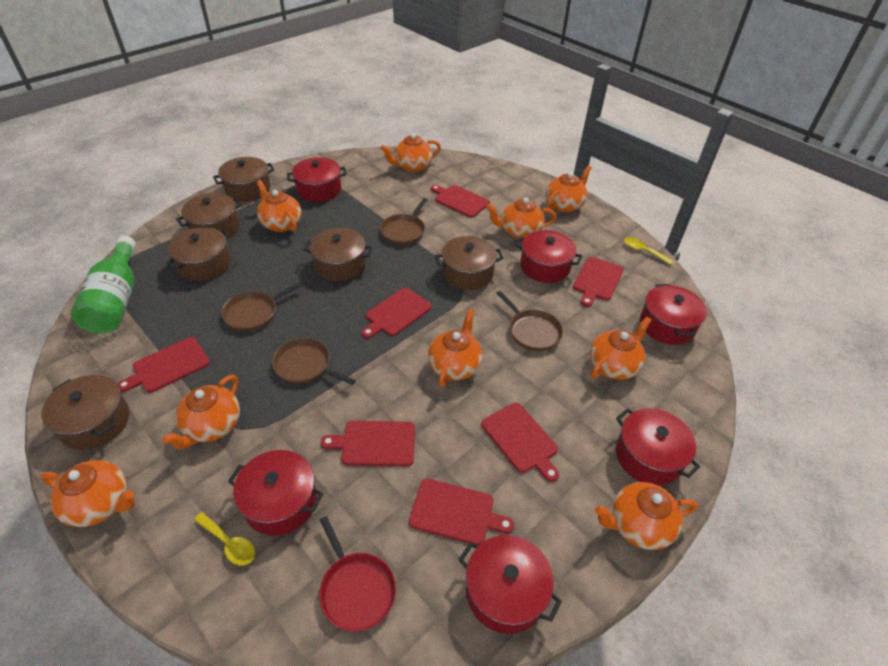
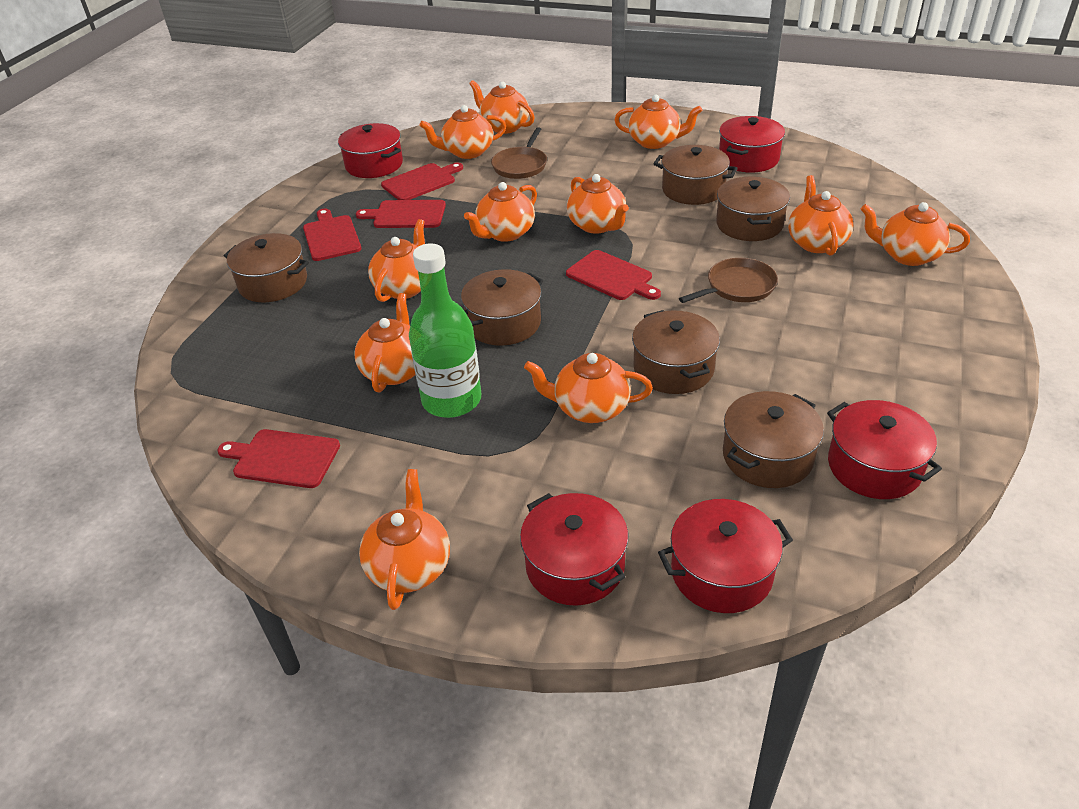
brown pan: [221,282,303,331] [272,338,356,385] [380,198,428,245] [496,291,563,351] = 4 -> [491,127,547,179] [679,258,778,303] = 2
orange teapot: [40,460,135,527] [162,375,240,449] [257,180,302,232] [381,133,441,172] [428,309,483,387] [486,198,557,239] [546,166,591,213] [590,317,651,380] [595,482,698,550] = 9 -> [354,293,416,392] [359,469,450,610] [368,219,425,302] [419,105,506,159] [464,182,537,242] [469,80,535,134] [524,353,653,423] [567,174,629,234] [614,95,702,149] [788,175,854,256] [860,202,970,266] = 11
red cutting board: [117,337,210,393] [321,421,415,466] [362,287,432,339] [409,479,514,546] [431,185,490,218] [481,403,559,482] [573,257,624,307] = 7 -> [217,429,340,488] [303,209,361,261] [356,200,446,228] [381,162,463,200] [566,250,661,300] = 5
red pan: [319,516,396,632] = 1 -> none = 0
red pot: [228,450,323,536] [287,157,347,202] [459,535,562,634] [515,230,582,283] [616,408,701,486] [640,284,707,345] = 6 -> [338,123,403,178] [520,493,628,606] [658,499,793,613] [719,116,785,173] [827,400,942,499] = 5
yellow spoon: [194,512,255,565] [624,237,673,265] = 2 -> none = 0

